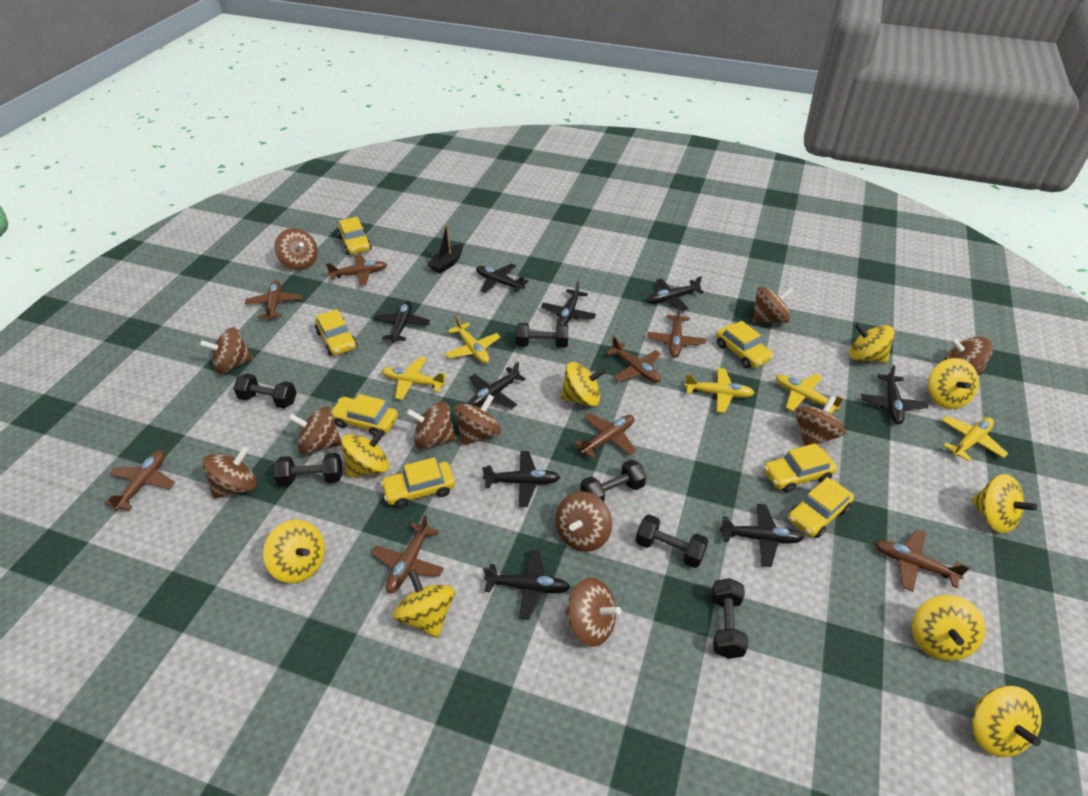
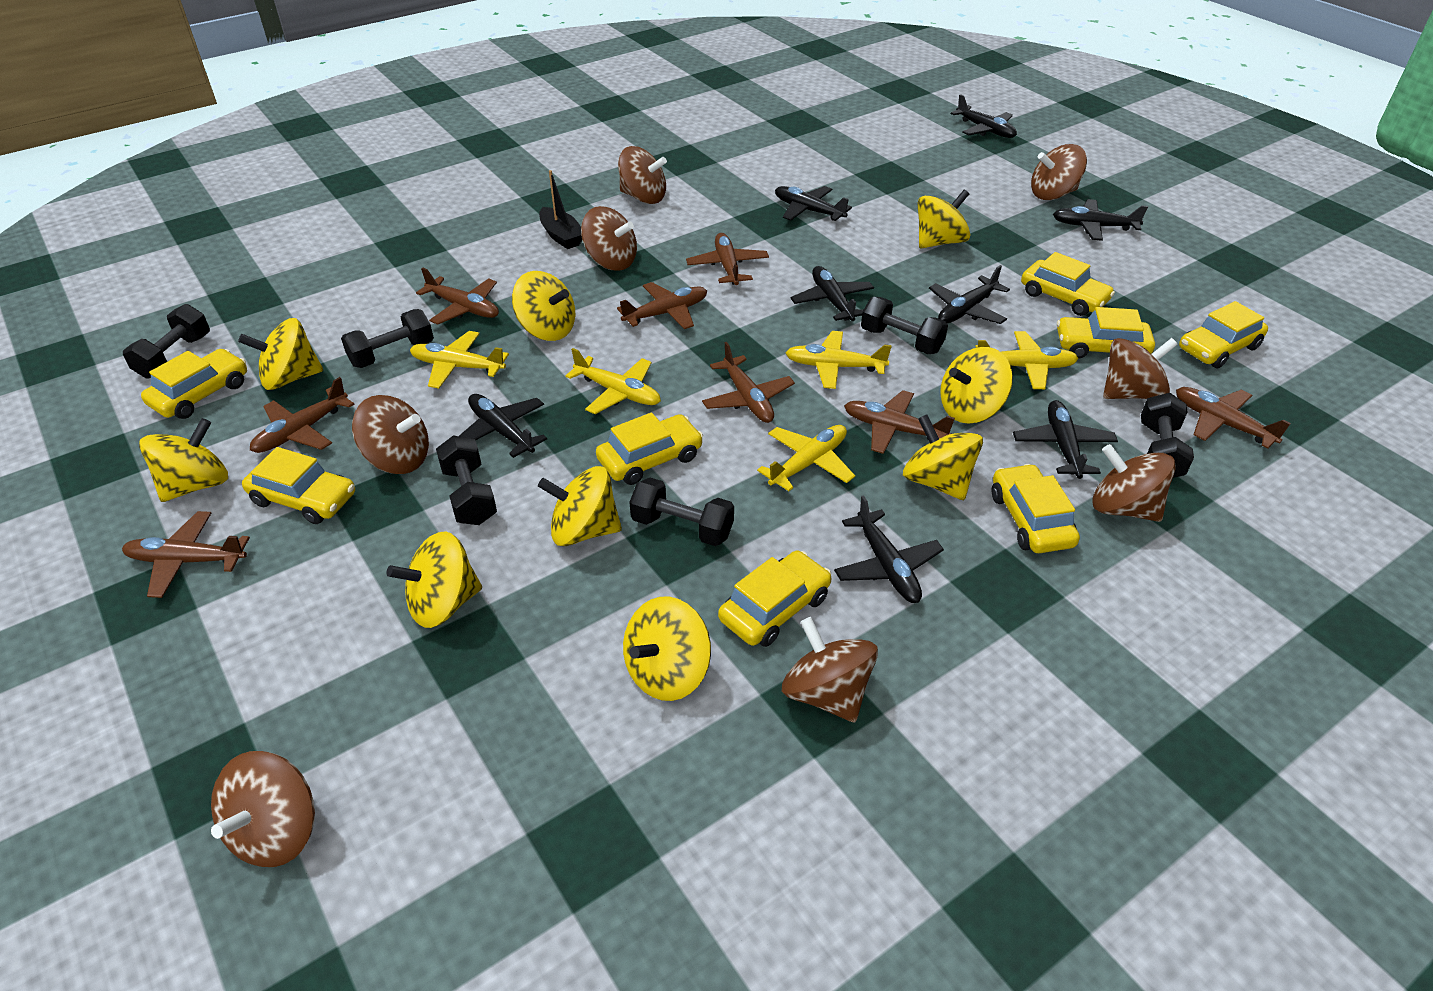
black plane: [373,300,430,343] [468,362,526,409] [476,264,529,293] [482,451,560,507] [483,549,570,620] [541,281,596,324] [647,276,704,312] [720,504,804,567] [861,365,928,425] = 9 -> [459,394,547,458] [775,186,852,221] [791,266,874,321] [834,495,944,603] [929,265,1010,324] [951,94,1017,138] [1013,400,1118,479] [1053,199,1148,241] = 8
brown spinning top: [200,327,253,374] [202,447,257,499] [274,228,318,270] [288,407,341,454] [406,402,456,449] [454,394,501,446] [556,491,612,552] [565,578,621,647] [752,287,794,323] [795,396,846,446] [944,337,993,375] = 11 -> [211,751,315,867] [352,395,429,474] [581,206,637,271] [618,146,667,204] [782,617,878,722] [1031,144,1087,200] [1092,444,1175,522] [1103,338,1178,399] = 8
yellow car: [315,309,357,356] [332,394,398,436] [338,217,372,255] [381,457,455,508] [716,321,773,368] [764,443,837,493] [788,477,854,538] = 7 -> [141,349,247,419] [242,447,355,524] [596,412,703,485] [718,551,831,647] [992,464,1080,553] [1021,252,1115,316] [1057,307,1155,358] [1179,301,1268,368] = 8

